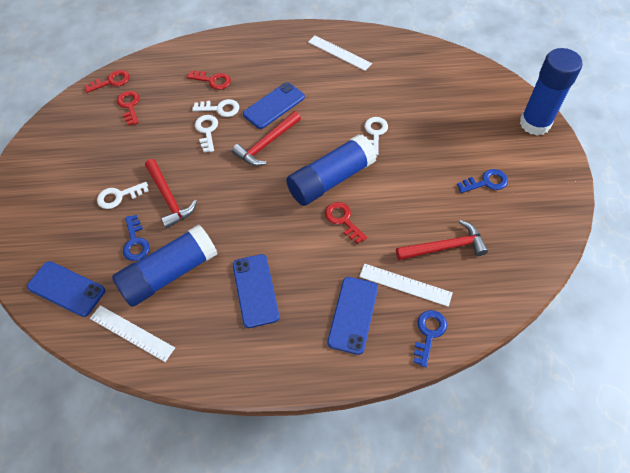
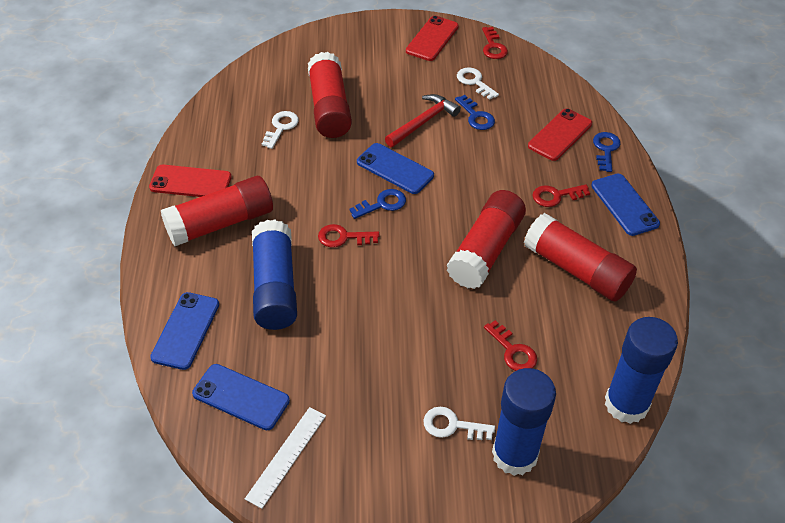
red glue stick: none = 0 -> [161,176,273,247] [308,52,352,138] [447,190,526,289] [524,213,637,302] = 4
red hammer: [145,159,197,229] [232,111,301,166] [396,220,488,260] = 3 -> [385,94,461,147] = 1
red phone: none = 0 -> [149,165,232,197] [406,16,459,61] [528,108,592,161] = 3
white key: [97,182,149,209] [192,99,239,117] [195,115,218,152] [365,117,388,155] = 4 -> [262,111,299,149] [423,407,495,440] [457,67,499,100] = 3
white ruler: [90,305,175,362] [308,35,372,71] [359,264,453,307] = 3 -> [245,407,326,509] = 1

